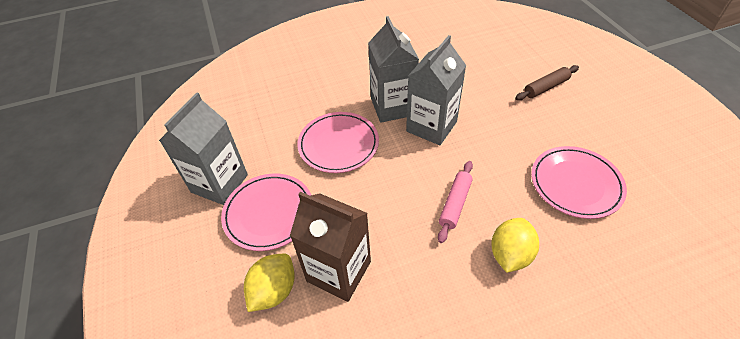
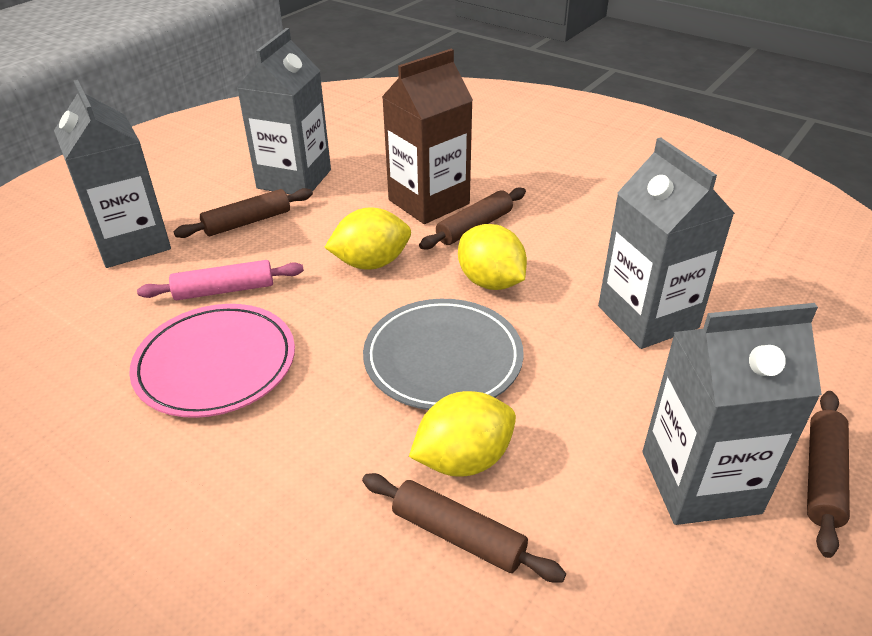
brown rolling pin: [515,65,579,100] = 1 -> [174,188,313,238] [362,473,566,582] [419,187,526,250] [807,391,850,558] = 4
grey carton: [159,92,248,205] [368,16,419,123] [406,35,467,145] = 3 -> [54,80,171,268] [236,28,331,195] [598,138,735,349] [643,303,822,525] = 4
grey plate: none = 0 -> [363,299,524,410] = 1
pink plate: [221,173,311,251] [297,112,379,173] [531,146,627,219] = 3 -> [129,304,295,418] = 1
yellow lemon: [244,254,295,312] [491,218,539,273] = 2 -> [324,207,411,270] [409,391,516,477] [458,224,527,290] = 3

